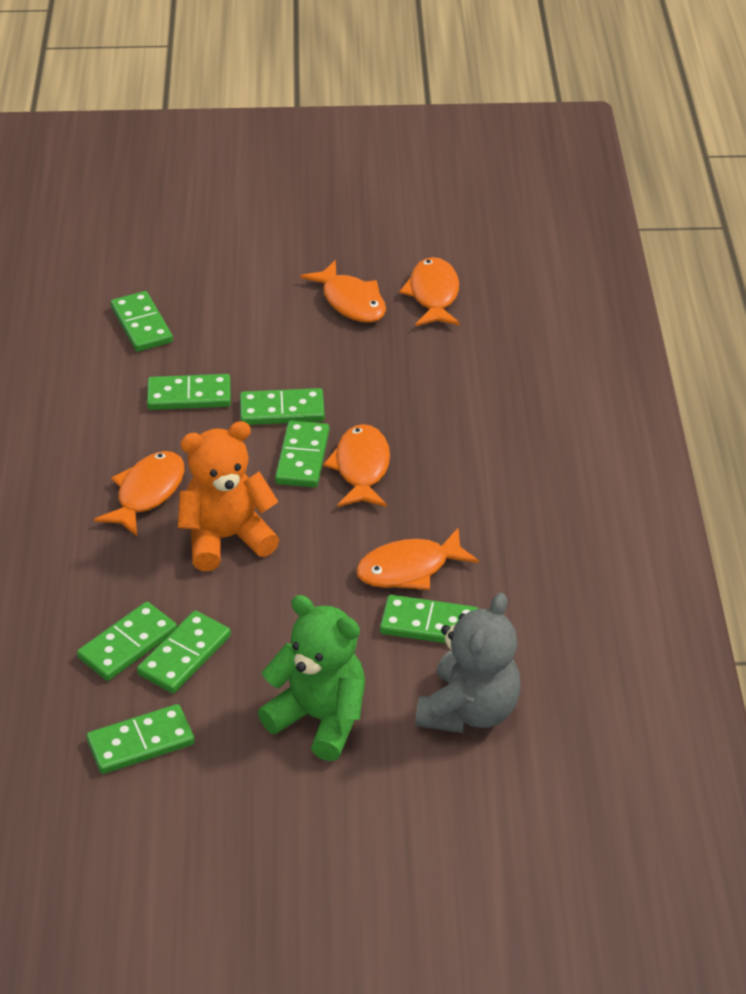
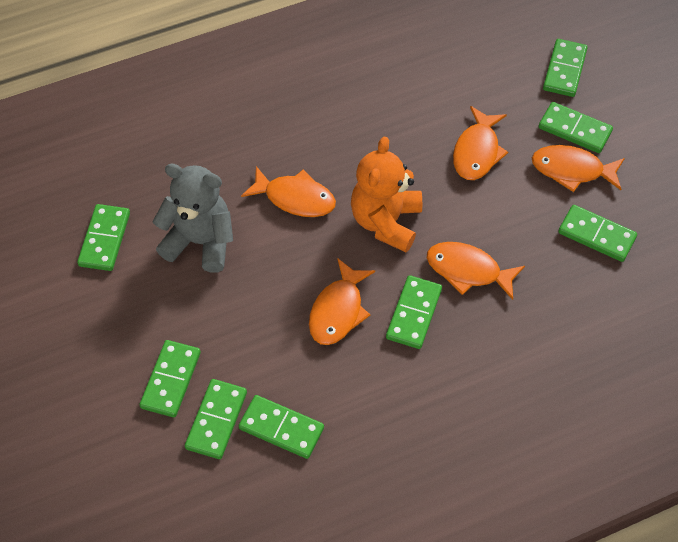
green teddy bear: [258,595,365,761] = 1 -> none = 0

